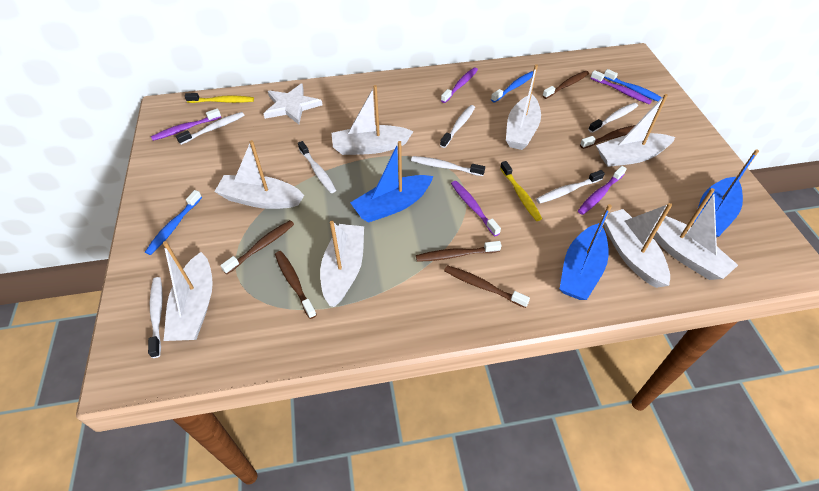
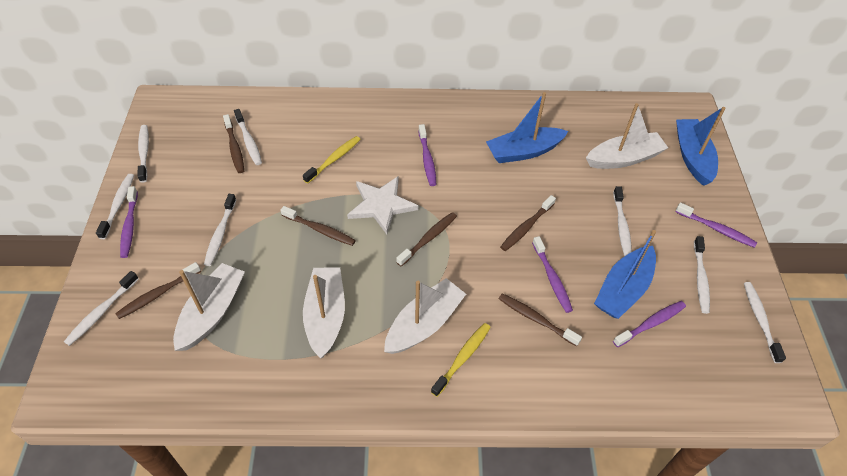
blue toothbrush: [145,190,202,255] [491,71,533,103] [604,69,662,102] = 3 -> none = 0
white boat: [163,241,213,341] [214,140,304,209] [320,221,364,307] [331,85,414,155] [506,64,541,150] [596,94,675,167] [602,203,672,288] [651,188,738,280] = 8 -> [173,263,245,351] [303,267,345,359] [384,278,466,354] [586,103,668,169] = 4
white toothbrush: [148,277,163,358] [176,112,244,145] [298,141,336,193] [411,156,485,176] [440,105,475,148] [536,170,605,204] [588,103,638,133] = 7 -> [64,271,139,346] [96,174,134,239] [138,125,149,183] [204,194,236,266] [234,109,262,165] [613,186,632,256] [694,236,710,314] [744,282,786,363] = 8

